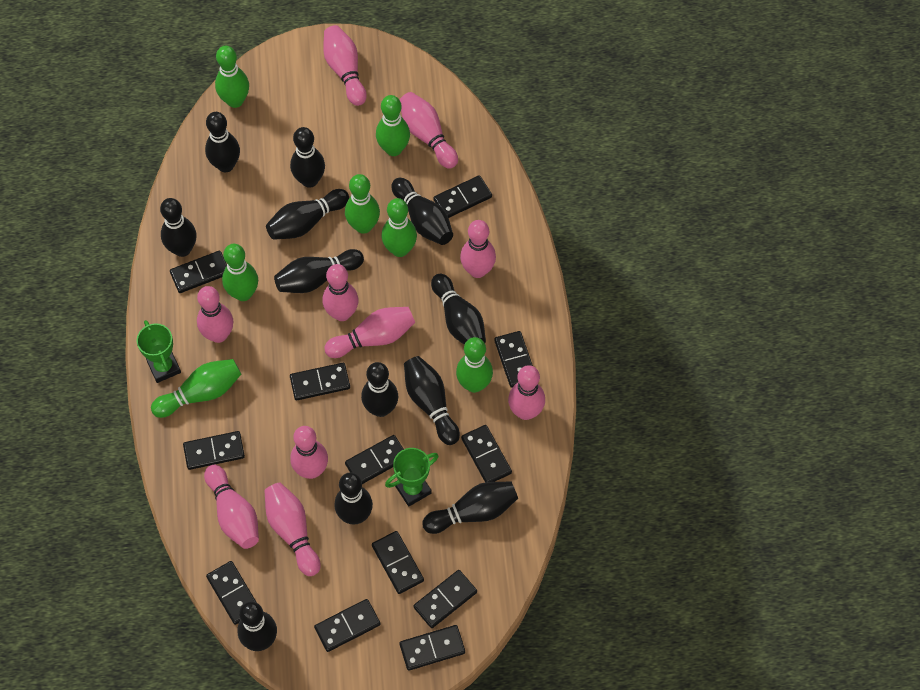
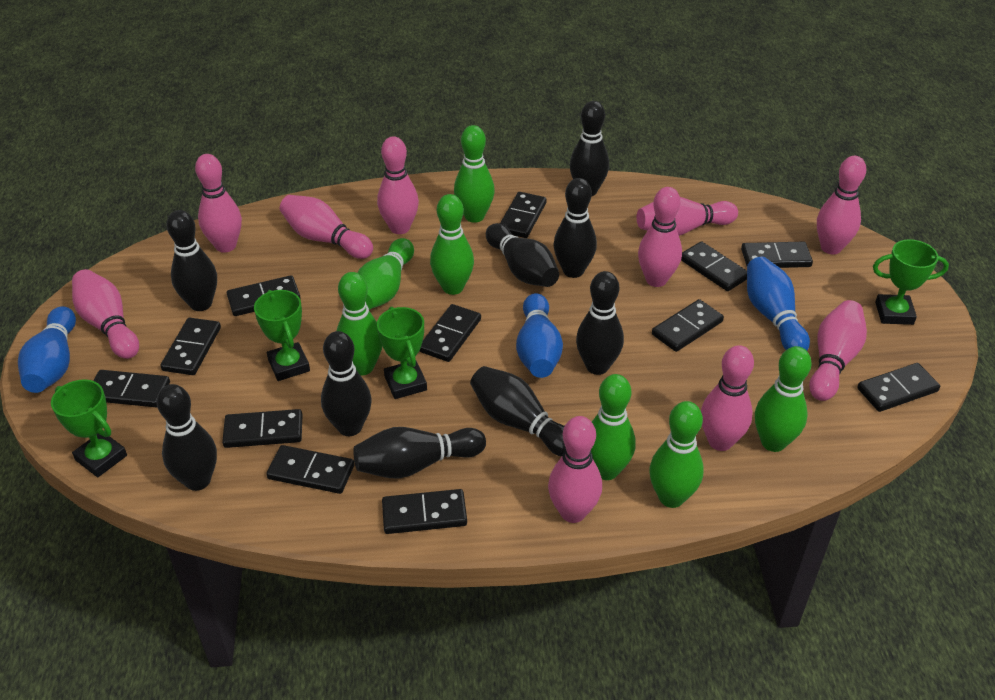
black bowling pin: [160,198,196,257] [205,112,240,172] [237,601,277,651] [266,189,349,240] [274,249,364,293] [290,127,325,188] [334,472,373,525] [361,362,398,417] [391,178,453,245] [404,356,460,445] [422,482,518,534] [431,274,486,345] = 12 -> [157,384,217,491] [166,210,217,311] [321,331,372,436] [353,427,486,478] [470,366,566,457] [486,223,559,287] [554,178,597,278] [570,101,609,197] [576,271,624,375] = 9
blue bowling pin: none = 0 -> [18,306,76,393] [516,293,563,378] [747,257,810,351] = 3
green trophy: [137,320,181,383] [385,448,439,507] = 2 -> [51,379,127,477] [254,290,310,381] [377,307,427,399] [873,239,949,325] = 4

